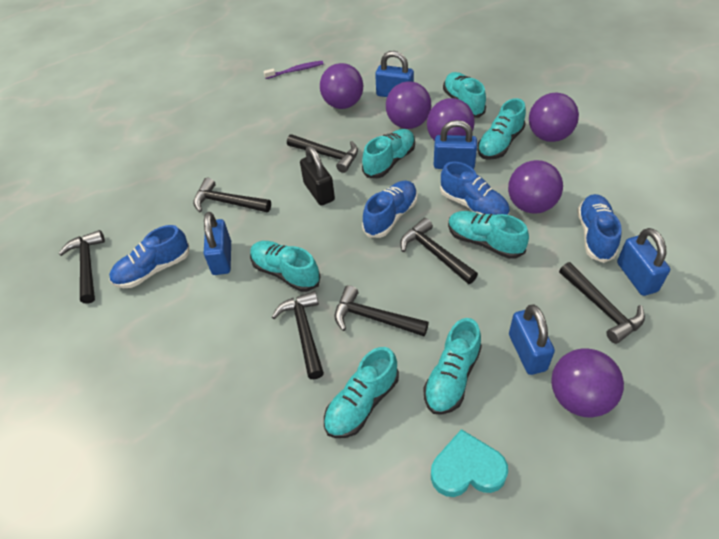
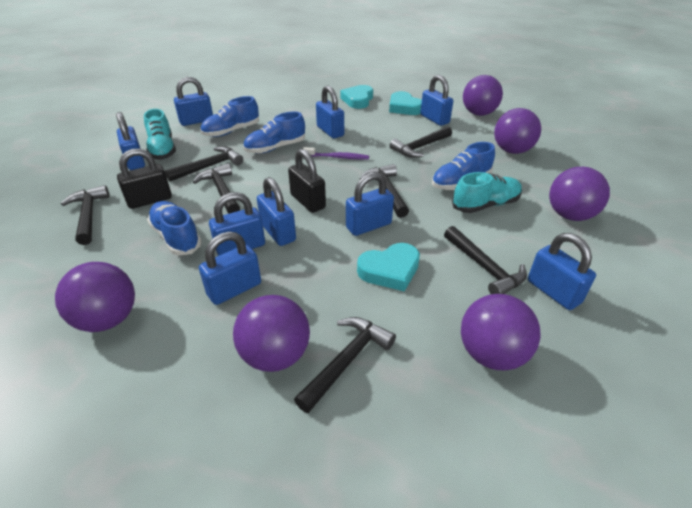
black padlock: [300,146,335,206] = 1 -> [117,148,172,209] [288,149,326,213] = 2
blue padlock: [203,212,231,275] [375,51,414,97] [434,120,477,169] [509,304,555,375] [617,228,670,296] = 5 -> [116,112,145,170] [174,77,213,126] [199,232,261,305] [209,192,265,256] [257,177,296,246] [316,85,344,138] [346,172,394,236] [420,75,453,126] [528,233,596,310] = 9
turquoise heart: [431,429,508,497] = 1 -> [340,85,373,109] [357,243,420,291] [389,91,422,115] = 3
turquoise shoe: [250,241,321,292] [324,347,399,438] [362,129,415,178] [424,318,482,415] [443,72,486,118] [448,211,529,259] [477,98,526,160] = 7 -> [144,109,176,160] [452,172,522,213] = 2

